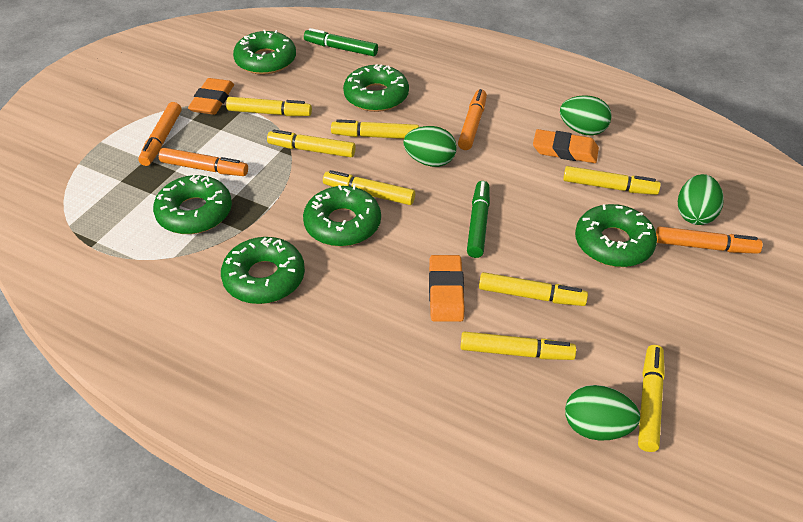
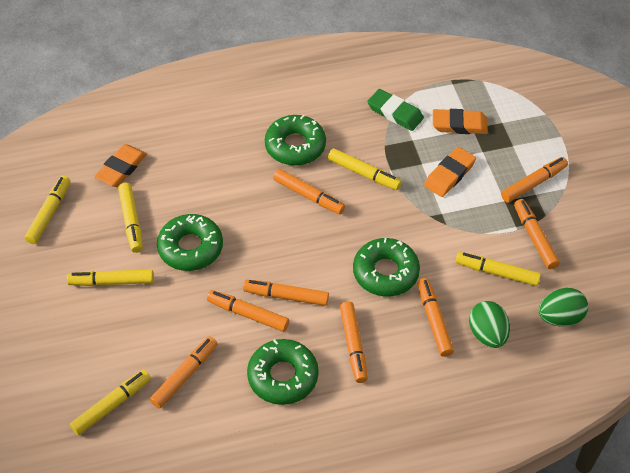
green donut: [153,175,232,234] [221,237,305,304] [233,30,296,75] [303,185,381,247] [343,64,409,112] [575,204,657,267] = 6 -> [157,214,223,271] [247,339,319,405] [265,115,326,166] [353,238,420,297] = 4
green egg: [404,126,457,167] [560,95,612,135] [565,385,640,441] [678,174,724,225] = 4 -> [469,301,510,348] [539,288,588,326] = 2
green eraser: none = 0 -> [367,89,424,131] = 1
green marker: [304,28,378,56] [467,181,490,258] = 2 -> none = 0
orange marker: [138,102,181,166] [159,148,248,176] [458,89,487,150] [656,226,763,254] = 4 -> [150,336,218,409] [207,290,289,332] [243,280,329,306] [273,169,345,214] [340,301,368,383] [417,278,454,357] [501,157,568,203] [514,199,560,269] = 8
yellow marker: [226,97,312,116] [267,130,356,157] [323,170,415,205] [331,119,419,139] [460,332,576,360] [479,272,588,306] [563,166,661,195] [638,345,665,452] = 8 -> [24,176,70,244] [67,269,154,286] [70,370,151,435] [118,183,143,253] [328,148,402,190] [456,252,541,286] = 6

